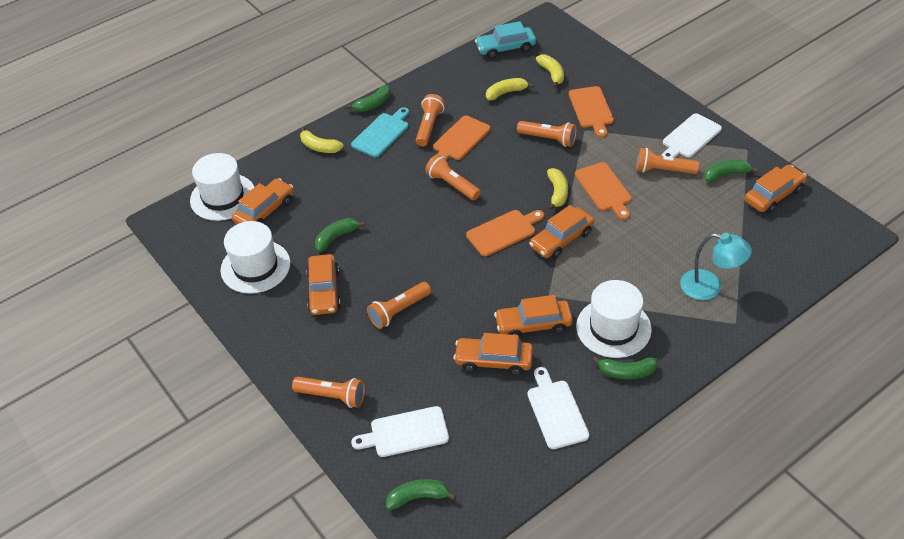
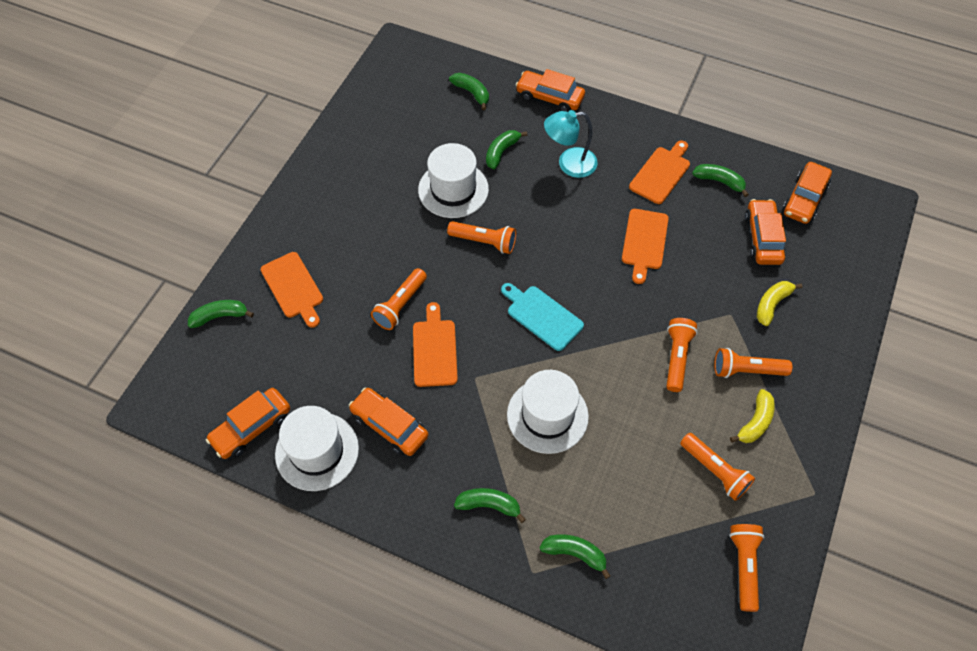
green banana: [315,218,365,252] [347,85,391,112] [386,479,457,510] [592,356,658,379] [704,160,759,182] = 5 -> [188,300,254,328] [449,73,489,110] [454,488,526,523] [486,130,527,170] [540,534,610,579] [692,164,749,197] = 6
orange car: [232,178,293,224] [306,254,341,315] [453,333,533,375] [494,295,573,338] [529,205,594,259] [745,165,807,213] = 6 -> [206,388,290,459] [349,388,429,456] [515,69,585,112] [745,199,786,265] [783,162,832,224] = 5
turquoise car: [475,21,536,59] = 1 -> none = 0
white cutting board: [351,406,449,457] [528,367,589,449] [662,114,722,158] = 3 -> none = 0
yellow banana: [300,127,344,153] [486,78,534,100] [536,54,564,88] [547,168,568,210] = 4 -> [730,389,775,443] [757,281,802,326] = 2

